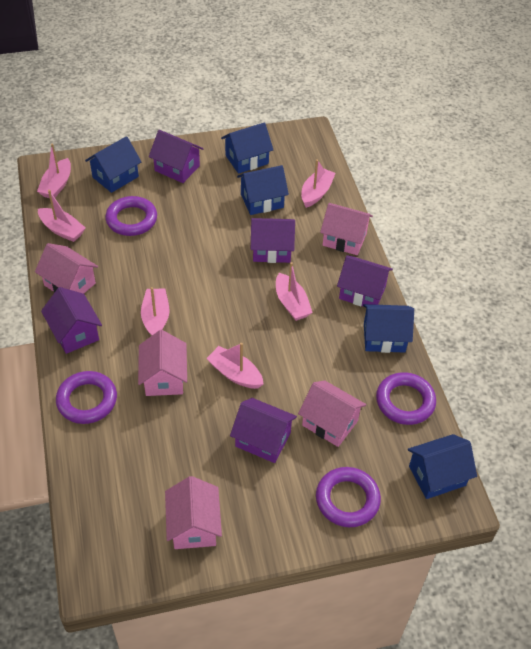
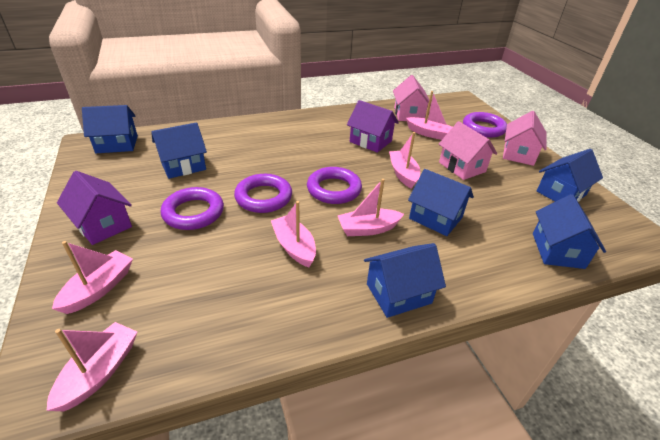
blue house: [85,136,141,193] [221,122,273,174] [237,165,289,215] [363,304,414,353] [408,434,477,499] = 5 -> [82,105,138,153] [151,122,207,179] [364,243,446,318] [408,169,474,236] [533,194,606,269] [537,149,603,202] = 6
pink house: [35,243,98,294] [138,330,187,396] [165,476,222,549] [298,381,366,447] [320,203,373,255] = 5 -> [393,75,431,121] [439,121,497,180] [503,111,547,166] = 3
purple house: [41,287,102,354] [149,130,204,183] [230,398,297,463] [251,218,295,263] [337,255,393,307] = 5 -> [57,171,132,245] [347,100,399,153] = 2

